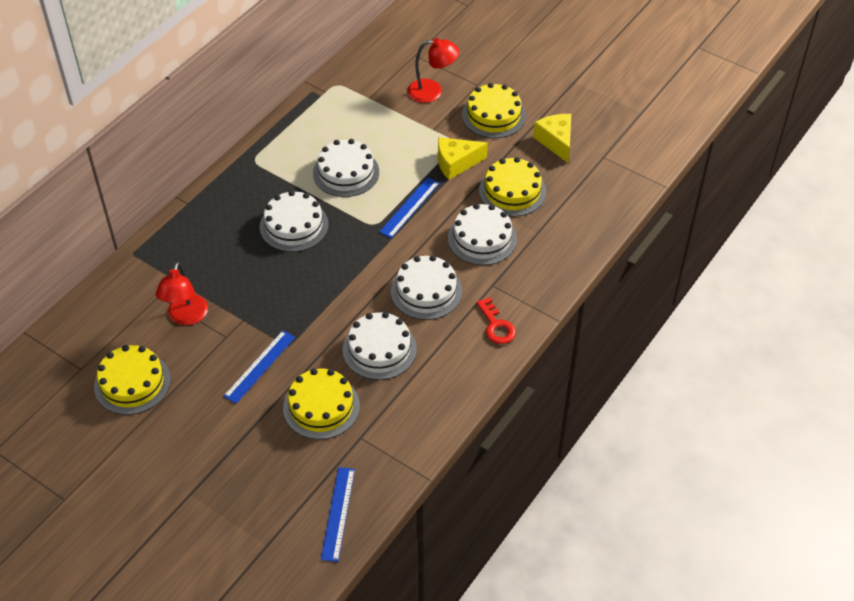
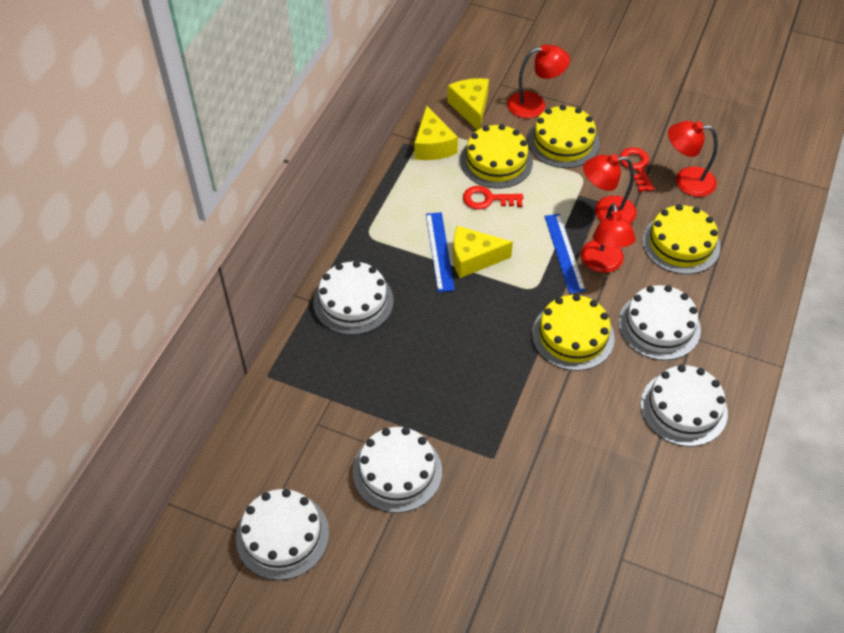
blue ruler: [223,330,295,404] [321,467,355,562] [379,177,439,238] = 3 -> [426,212,455,292] [544,214,586,294] = 2
red key: [477,297,516,344] = 1 -> [463,186,523,210] [619,147,654,192] = 2
red lamp: [156,262,208,325] [407,38,459,103] = 2 -> [507,44,570,118] [581,203,636,273] [583,154,637,223] [668,121,718,197] = 4
yellow cheese: [438,137,488,180] [533,114,571,163] = 2 -> [414,106,458,160] [447,78,489,130] [453,226,513,278] = 3

